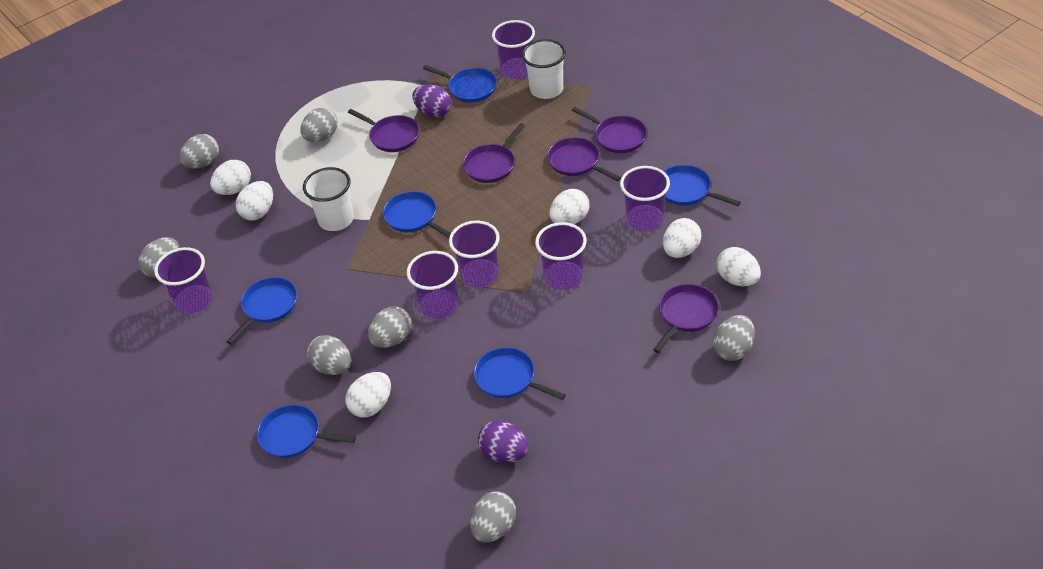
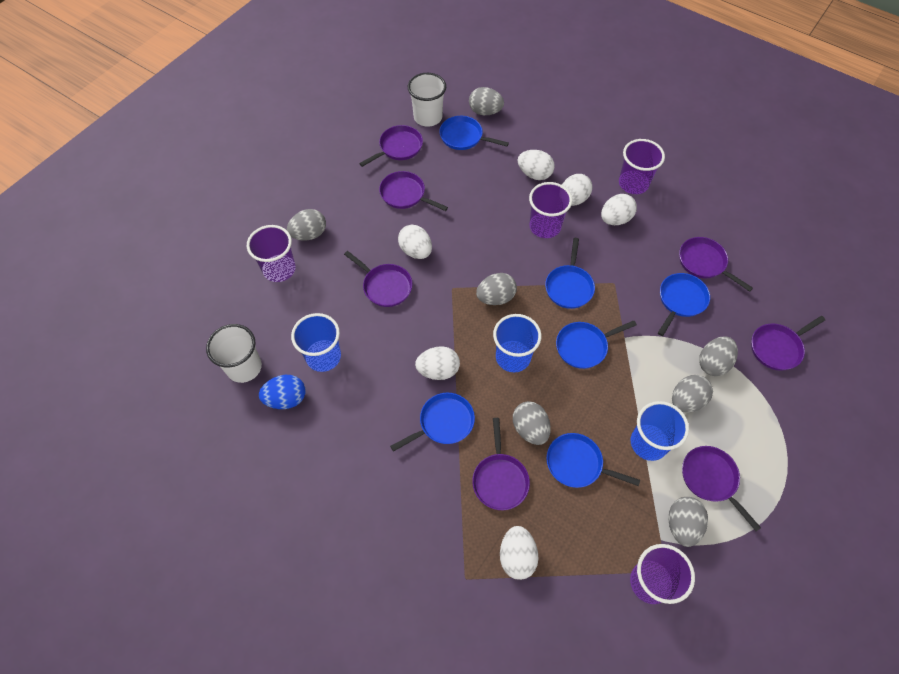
blue cup: none = 0 -> [291,313,341,372] [493,314,541,372] [631,401,689,461] = 3
blue egg: none = 0 -> [259,375,305,409] = 1
purple cup: [154,247,213,314] [407,251,459,319] [449,220,499,288] [492,20,535,79] [535,222,587,290] [620,166,670,231] = 6 -> [247,225,296,282] [529,182,572,238] [619,139,665,194] [630,544,695,604] = 4
purple egg: [412,84,451,118] [478,420,528,463] = 2 -> none = 0
purple pan: [348,109,419,152] [463,123,525,183] [547,137,621,181] [572,107,647,153] [653,284,719,353] = 5 -> [344,251,412,307] [359,125,423,167] [379,171,448,211] [472,418,530,510] [679,237,753,292] [682,446,761,531] [751,316,825,371] = 7

